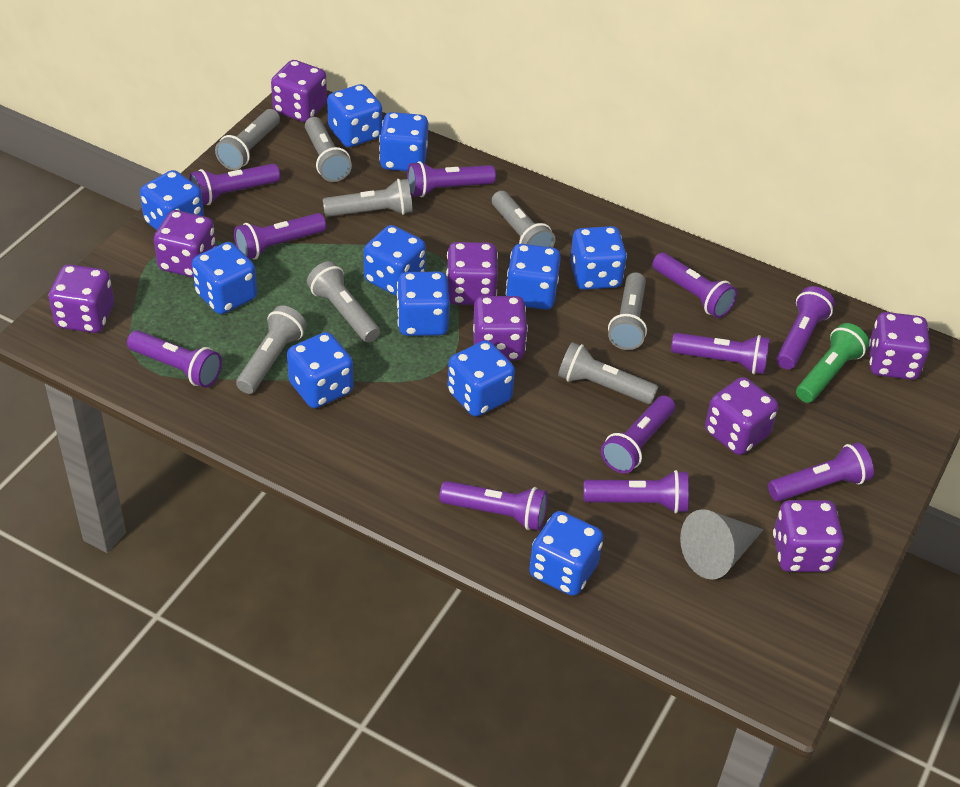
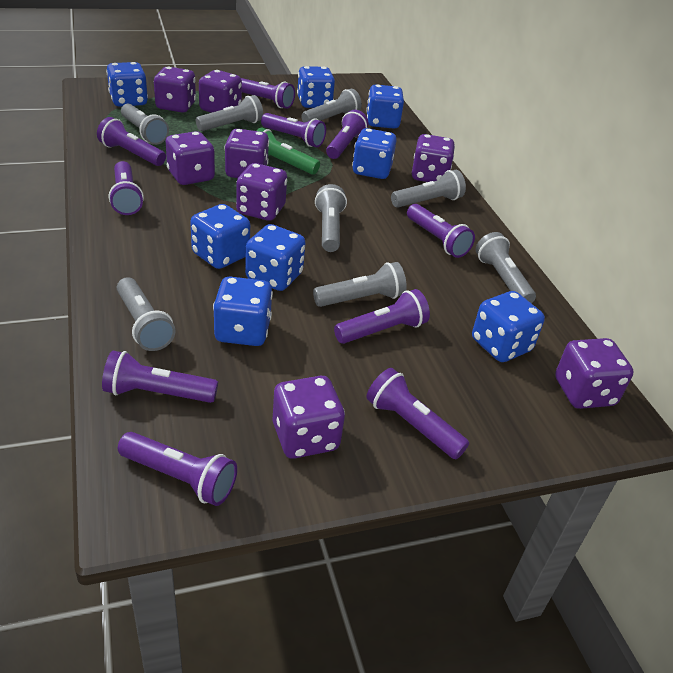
blue dice: [140,170,204,230] [192,242,257,314] [287,332,353,408] [327,84,382,147] [364,225,426,296] [379,112,428,171] [397,272,450,336] [448,340,515,417] [506,244,561,310] [529,511,603,596] [570,226,627,290] = 11 -> [106,62,148,107] [190,204,250,269] [213,277,273,346] [245,224,306,291] [297,66,335,108] [352,128,396,179] [366,85,404,129] [472,291,545,362] = 8
grey cone: [680,509,764,580] = 1 -> none = 0
purple flashlight: [127,330,222,388] [190,164,280,205] [234,213,326,260] [407,161,496,197] [439,481,548,530] [584,470,689,513] [601,396,675,473] [652,253,737,318] [671,333,770,374] [768,442,874,502] [777,286,835,369] = 11 -> [97,117,166,166] [102,351,218,403] [109,161,144,215] [118,432,237,506] [241,78,295,109] [261,113,326,147] [326,110,368,159] [334,289,430,344] [366,368,469,459] [407,204,475,258] = 10

